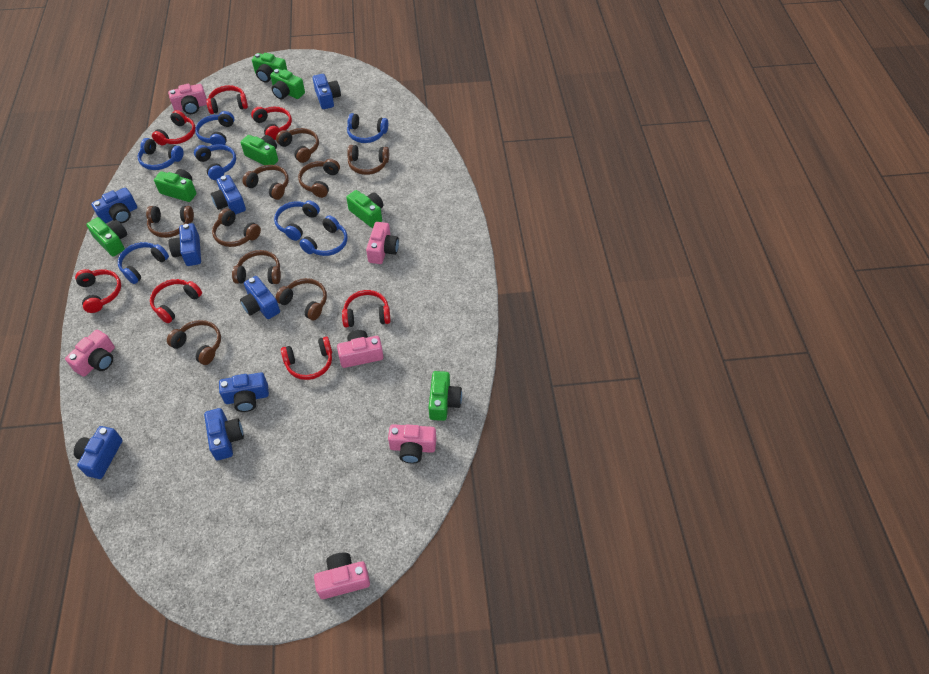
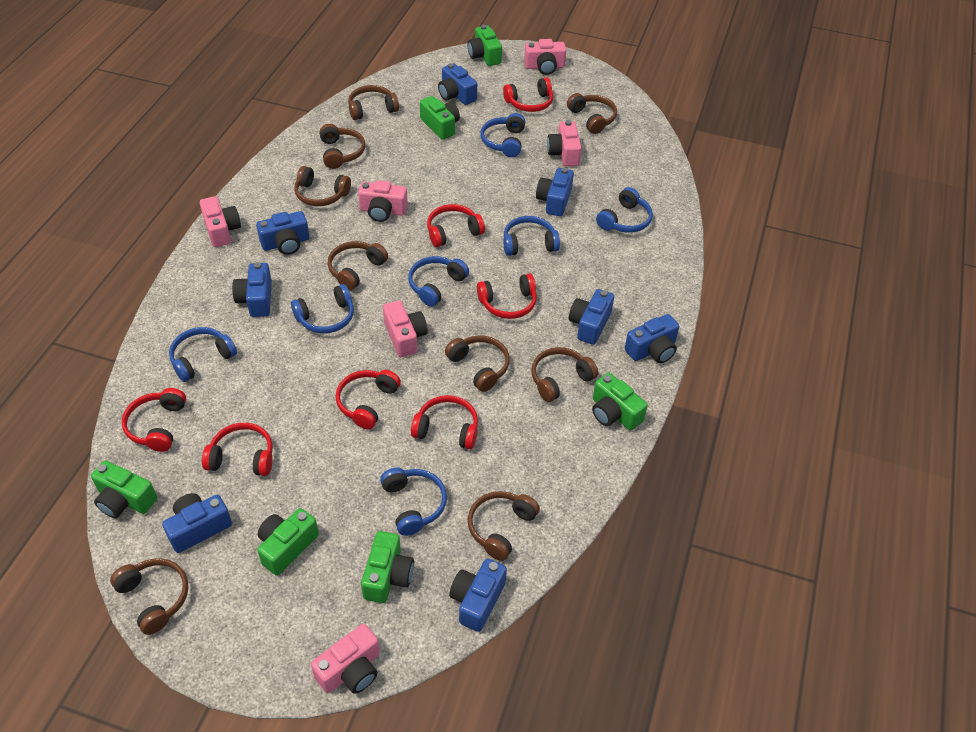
green camera: [86,217,128,256] [154,169,197,202] [241,135,278,165] [252,53,288,82] [270,68,305,99] [346,190,383,228] [429,371,462,421] = 7 -> [91,460,157,518] [257,508,319,576] [361,531,414,603] [420,96,460,140] [468,25,502,66] [592,373,648,430] = 6

